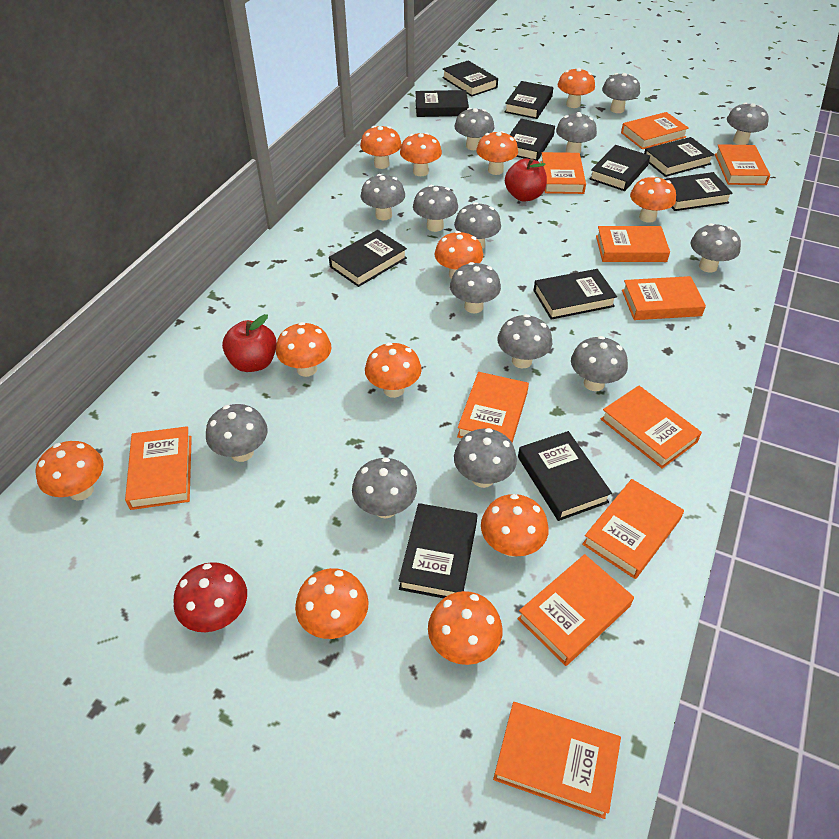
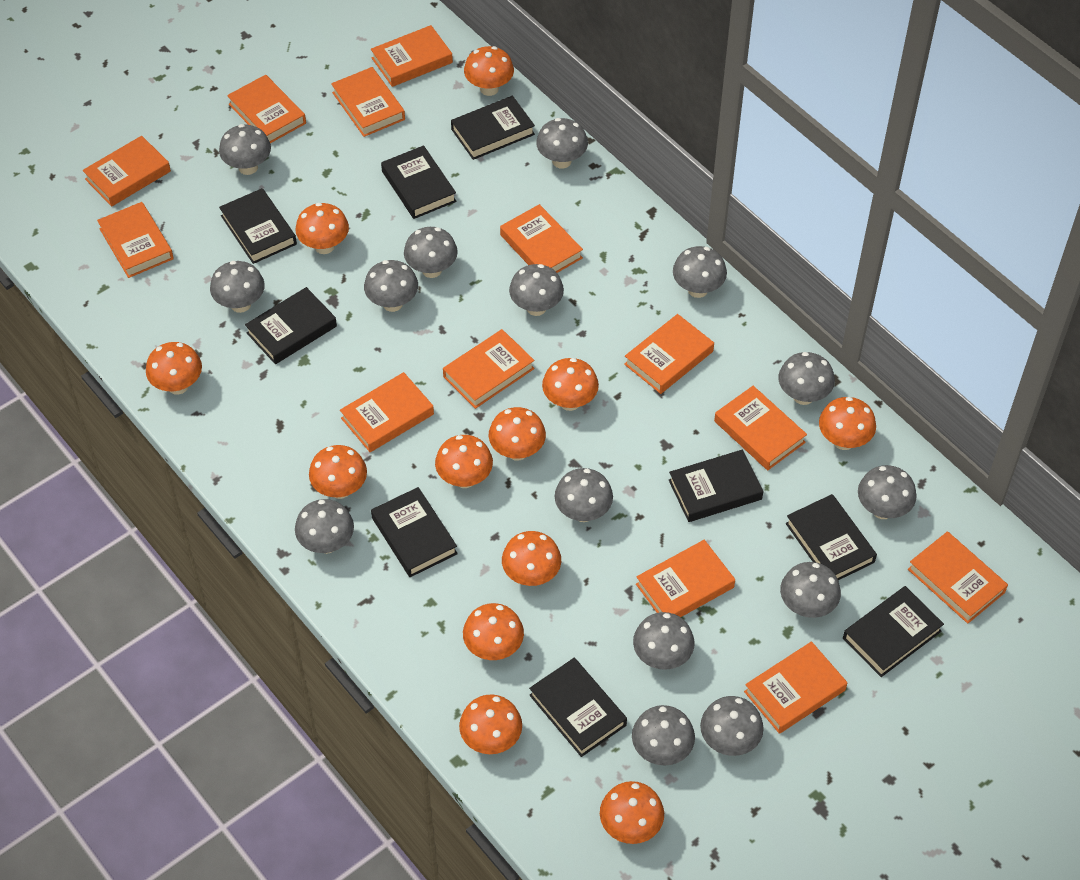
black book: [329,230,407,287] [398,503,477,598] [415,90,469,117] [442,60,498,97] [505,81,553,119] [510,119,555,161] [518,431,612,521] [533,269,617,320] [590,145,650,191] [644,137,714,177] [665,172,733,211] = 11 -> [219,188,297,264] [245,287,337,364] [371,487,458,577] [381,145,457,219] [451,96,535,160] [529,658,627,757] [669,450,763,522] [786,494,877,580] [843,586,944,677] = 9
grey mushroom: [206,404,268,462] [352,457,417,518] [361,174,405,220] [413,185,458,232] [450,262,501,314] [454,108,495,150] [454,202,501,249] [454,428,517,488] [498,314,552,368] [556,112,597,153] [571,336,628,391] [602,73,640,113] [691,223,741,272] [727,102,769,145] = 14 -> [210,261,265,313] [219,124,271,175] [295,499,354,554] [364,260,418,312] [404,227,458,278] [509,264,564,316] [536,118,588,168] [554,468,613,522] [632,705,695,766] [633,612,694,670] [673,246,727,298] [700,696,764,756] [778,352,835,405] [780,562,841,618] [858,465,917,519] = 15
orange book: [125,426,192,510] [457,372,529,443] [493,702,621,819] [517,554,634,666] [540,152,586,194] [582,479,684,579] [596,226,670,262] [601,386,702,469] [621,112,689,149] [622,276,706,320] [715,144,770,185] = 11 -> [82,136,171,206] [97,202,174,278] [227,75,306,143] [331,67,405,137] [340,372,434,452] [371,25,453,87] [443,329,535,409] [500,204,583,273] [624,314,714,394] [636,540,735,617] [714,386,807,470] [744,641,847,734] [908,531,1008,624] = 13
red apple: [222,314,277,372] [505,158,547,202] = 2 -> none = 0
red mushroom: [173,562,247,632] = 1 -> none = 0

